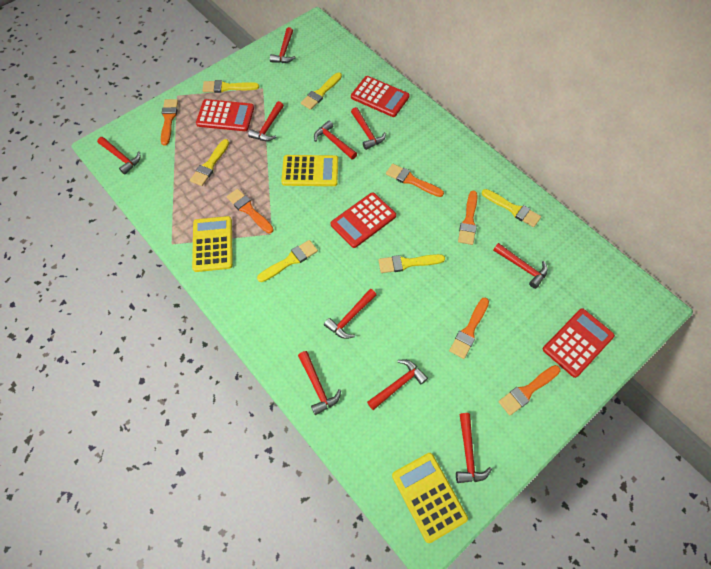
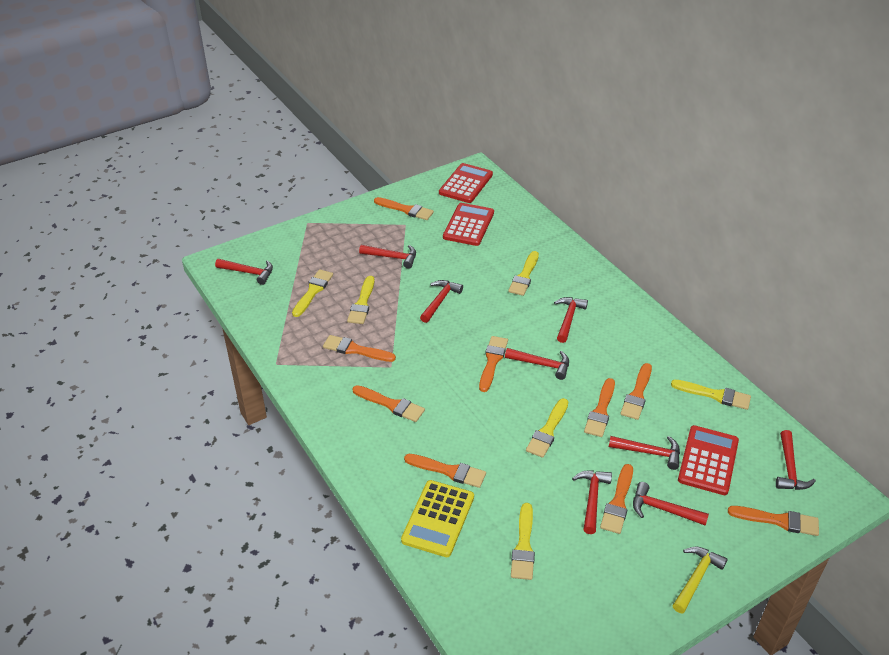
orange brush: [161,99,178,145] [226,189,274,233] [386,164,444,197] [449,298,489,359] [458,191,478,245] [498,365,561,416] = 6 -> [323,335,396,362] [352,385,425,422] [374,197,434,220] [404,454,486,488] [479,336,508,392] [584,378,615,437] [600,464,633,534] [620,363,652,420] [728,506,819,536] = 9
red calculator: [196,99,254,131] [331,192,396,248] [351,76,410,117] [543,308,615,378] = 4 -> [439,163,493,203] [443,203,494,246] [678,425,739,495] = 3
red hammer: [97,137,141,175] [248,101,284,141] [270,27,296,63] [298,351,341,415] [314,120,357,160] [324,289,376,339] [351,107,386,150] [367,360,428,410] [456,413,492,483] [493,243,548,289] = 10 -> [215,259,273,285] [359,245,416,269] [420,280,463,323] [505,348,569,380] [554,297,588,343] [572,470,612,534] [609,436,680,470] [633,482,709,526] [776,430,816,490] = 9
yellow calculator: [192,216,233,272] [281,155,338,186] [392,453,468,543] = 3 -> [401,480,474,557] = 1
yellow hammer: none = 0 -> [672,547,728,613] = 1

